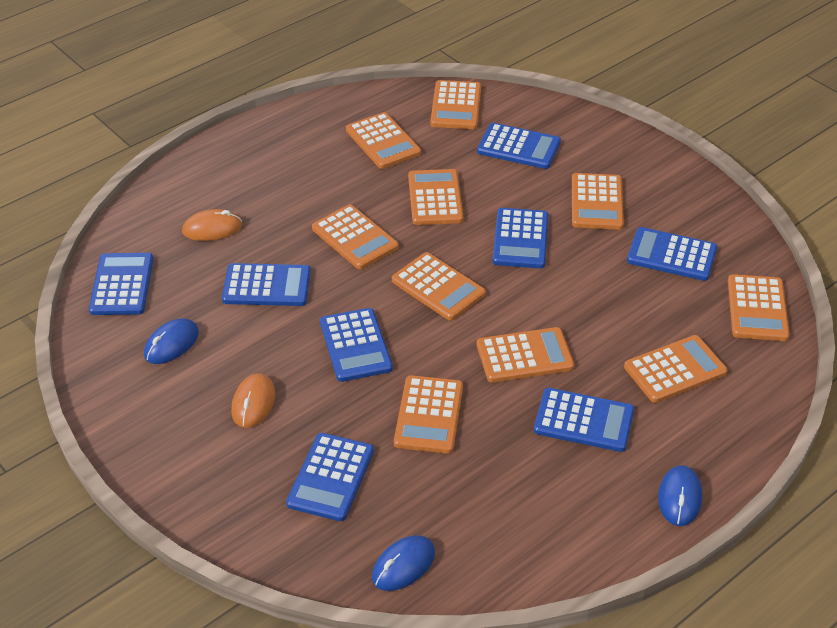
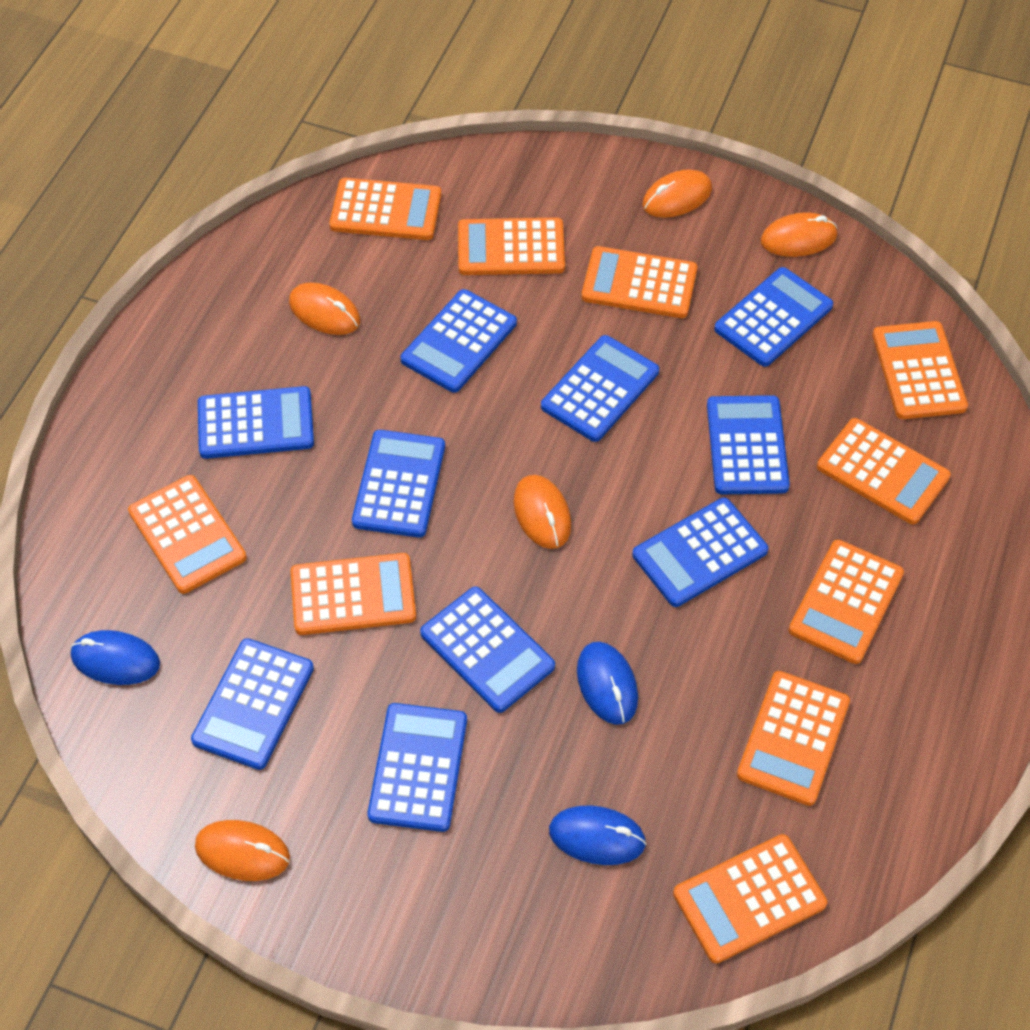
blue calculator: [89,253,153,315] [222,263,311,306] [286,433,374,521] [320,308,393,382] [477,123,561,169] [492,208,548,268] [534,388,634,452] [627,227,717,281] = 8 -> [191,638,314,770] [198,386,314,459] [352,430,445,538] [367,703,467,832] [401,289,517,393] [420,587,555,713] [541,335,659,442] [632,498,768,607] [707,395,790,494] [714,267,833,367] = 10
orange mouse: [182,209,242,241] [231,373,275,428] = 2 -> [195,820,290,881] [289,282,360,335] [513,475,571,549] [642,170,712,218] [761,212,838,257] = 5

